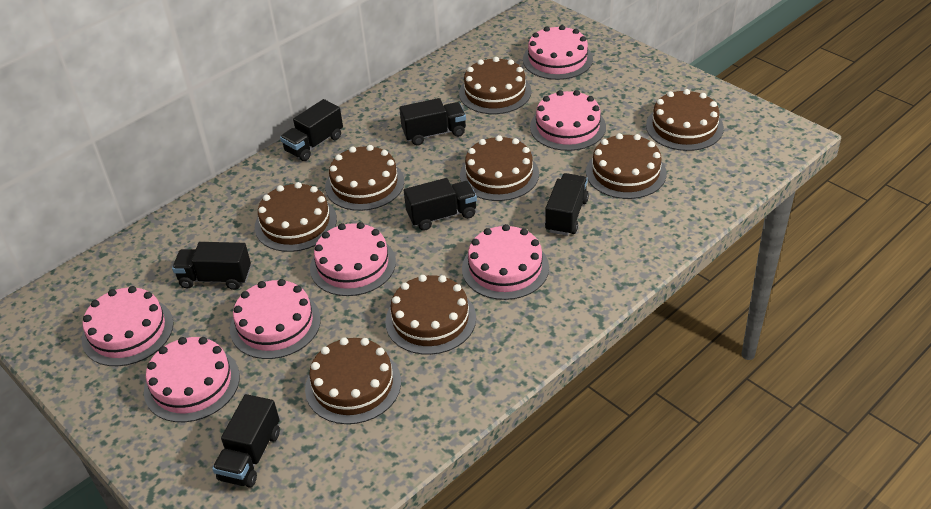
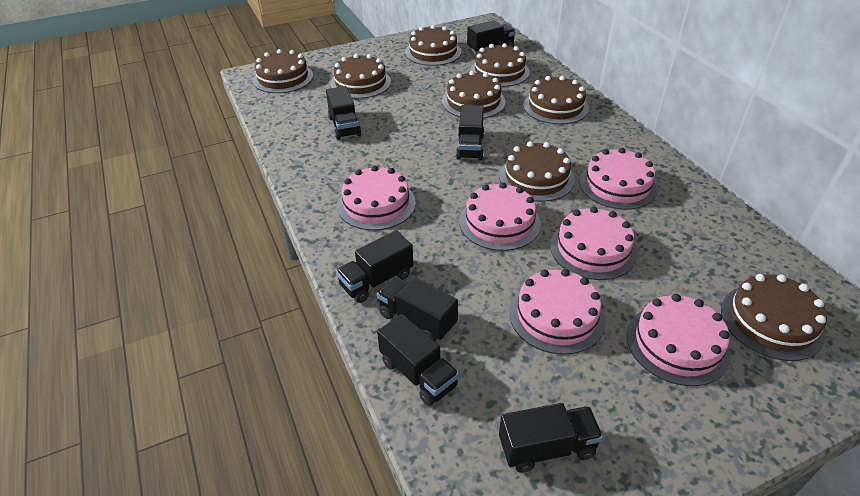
black truck: [172,242,251,290] [212,394,280,488] [280,99,343,161] [399,98,466,145] [404,178,477,230] [545,173,589,236] = 6 -> [326,86,362,140] [336,230,414,303] [377,276,458,341] [377,314,459,406] [456,105,485,160] [467,20,516,53] [499,403,603,473] = 7
pink cake: [82,286,173,366] [144,337,240,422] [230,279,321,359] [310,222,396,296] [462,224,549,300] [523,25,593,80] [530,90,606,151] = 7 -> [337,166,416,230] [459,182,541,251] [509,269,606,355] [550,207,637,280] [579,148,658,210] [627,294,731,386] = 6

